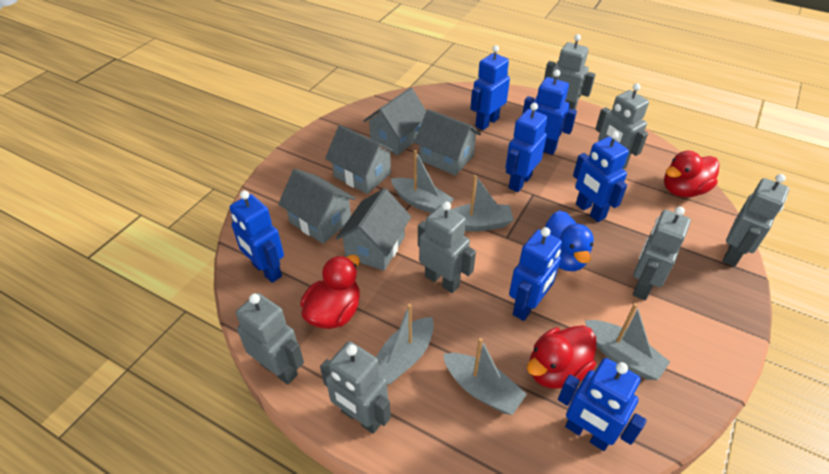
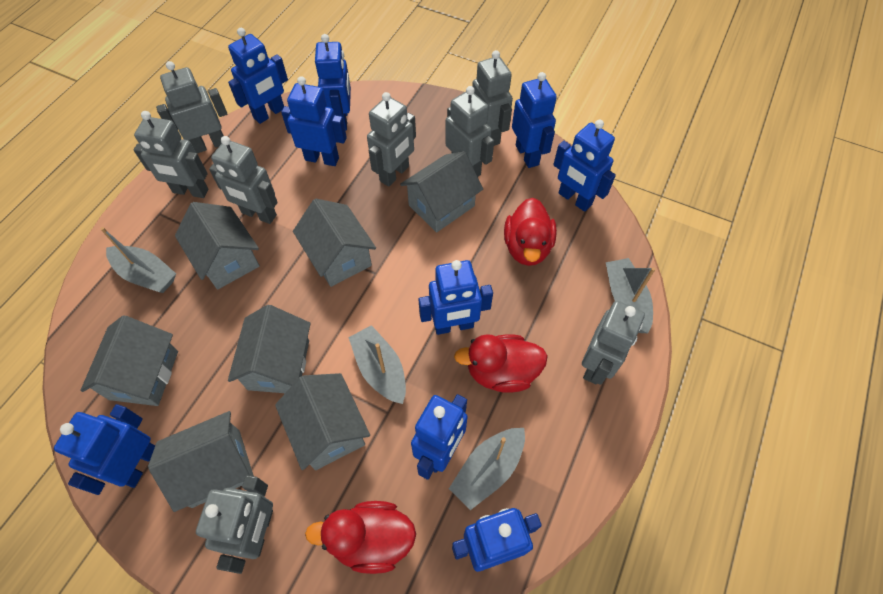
blue duck: [545,210,594,271] = 1 -> none = 0
blue robot: [229,190,284,283] [470,45,510,130] [505,103,547,192] [509,227,562,321] [523,70,577,155] [558,358,646,451] [573,131,629,222] = 7 -> [54,404,155,495] [228,28,288,124] [281,76,347,166] [315,34,351,131] [411,394,468,480] [418,260,493,335] [452,508,542,572] [512,72,557,168] [553,120,616,212] = 9
grey boat: [376,304,434,385] [391,150,454,213] [443,338,527,415] [451,175,514,232] [585,303,670,380] = 5 -> [100,227,176,293] [348,325,406,404] [449,428,525,510] [606,258,655,333] = 4
grey house: [278,169,356,244] [325,125,396,194] [336,188,411,271] [363,87,426,155] [414,109,481,176] = 5 -> [80,315,178,406] [148,411,254,512] [175,202,260,290] [228,305,311,393] [275,373,370,470] [293,199,376,287] [400,151,483,232] = 7
grey robot: [236,293,304,385] [320,341,391,434] [418,202,476,293] [544,34,595,110] [595,83,649,169] [633,207,691,300] [723,174,789,267] = 7 -> [134,111,208,198] [156,61,227,153] [196,475,273,574] [209,136,278,224] [367,92,416,187] [445,86,494,177] [472,50,513,146] [582,301,645,385] = 8

